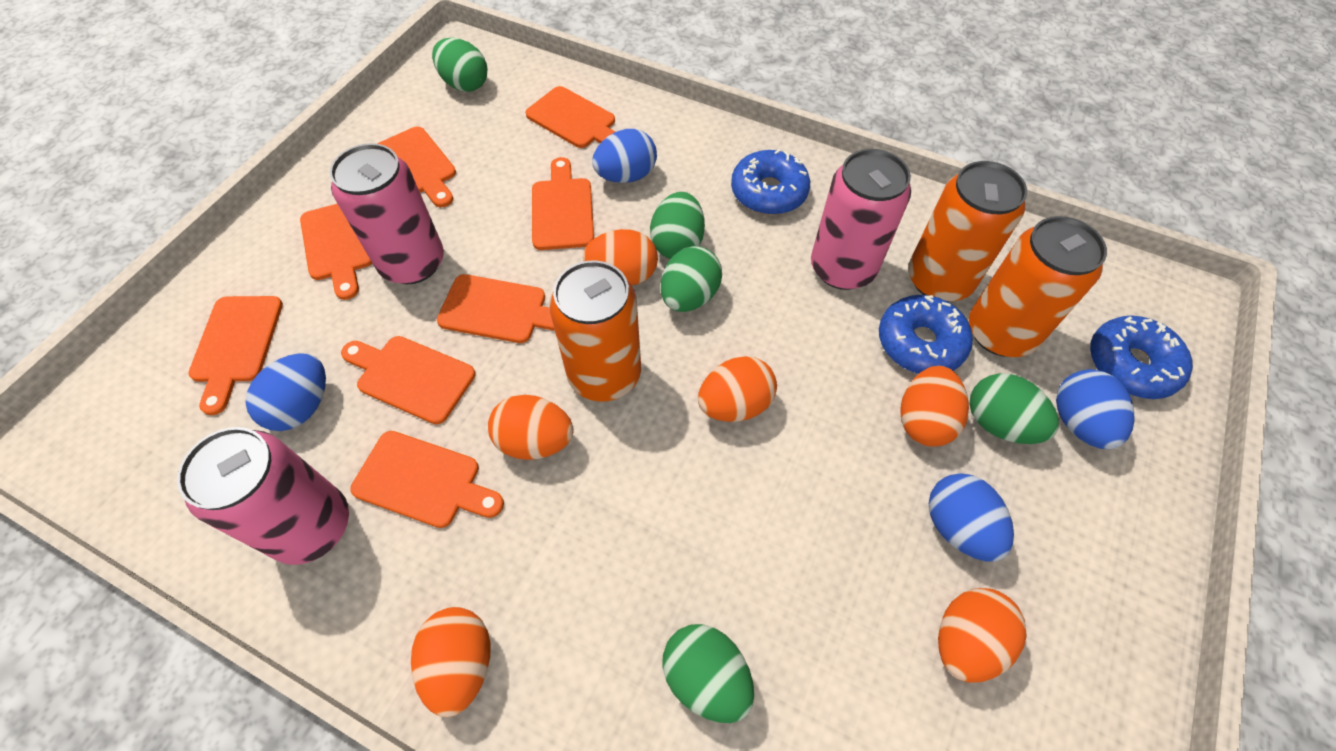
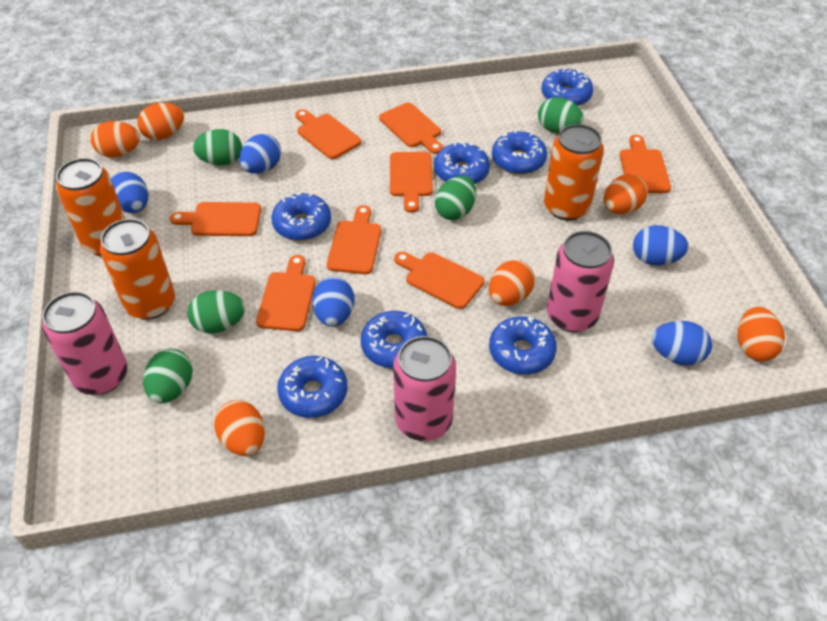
blue donut: [731,149,810,215] [879,295,973,374] [1090,315,1193,399] = 3 -> [271,192,331,241] [277,356,348,418] [361,311,427,368] [434,142,490,184] [489,316,557,375] [492,130,547,174] [542,69,594,106] = 7
blue egg: [245,353,326,431] [592,129,657,183] [929,473,1014,562] [1056,369,1135,449] = 4 -> [111,172,148,213] [239,134,281,174] [312,277,354,327] [633,225,689,265] [652,321,712,365] = 5

